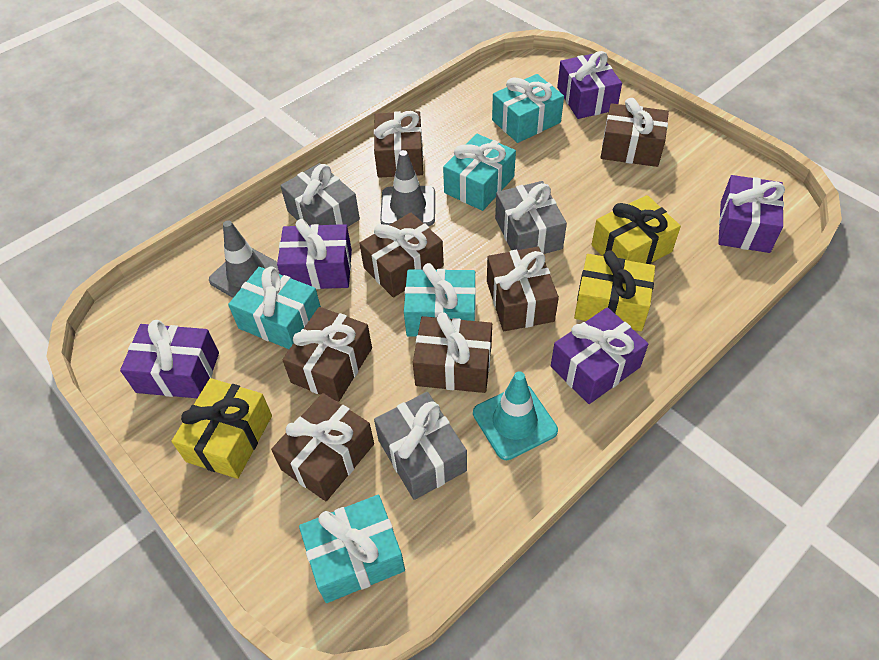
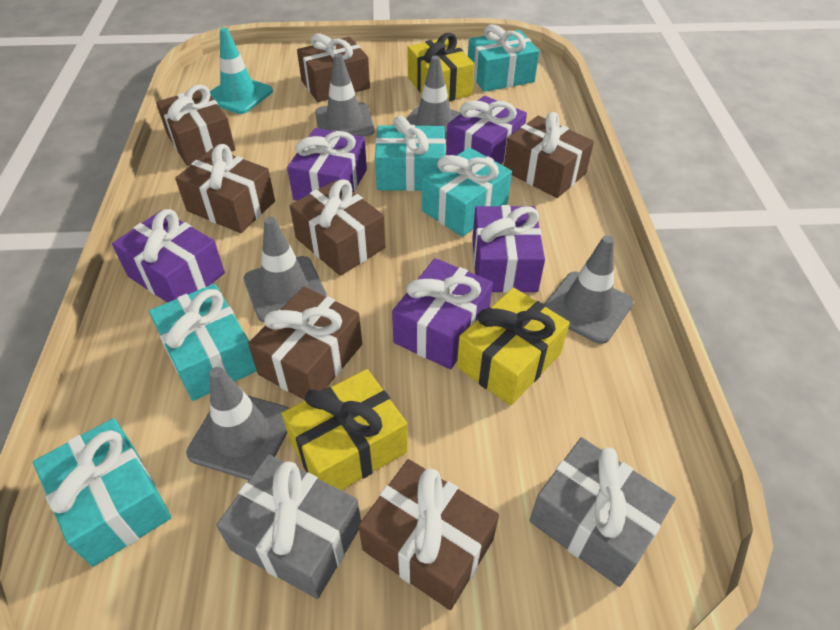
grey gift: [280,163,360,227] [374,392,467,500] [495,181,567,254] = 3 -> [216,455,361,599] [529,437,676,587] = 2
grey traffic cone: [209,220,280,298] [380,150,435,226] = 2 -> [186,367,289,480] [244,217,327,322] [315,53,374,137] [406,56,461,145] [544,235,633,344] = 5

